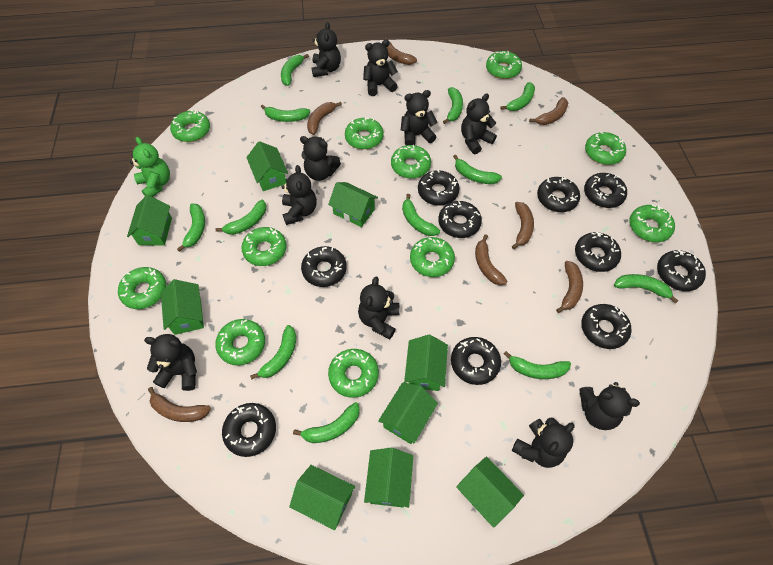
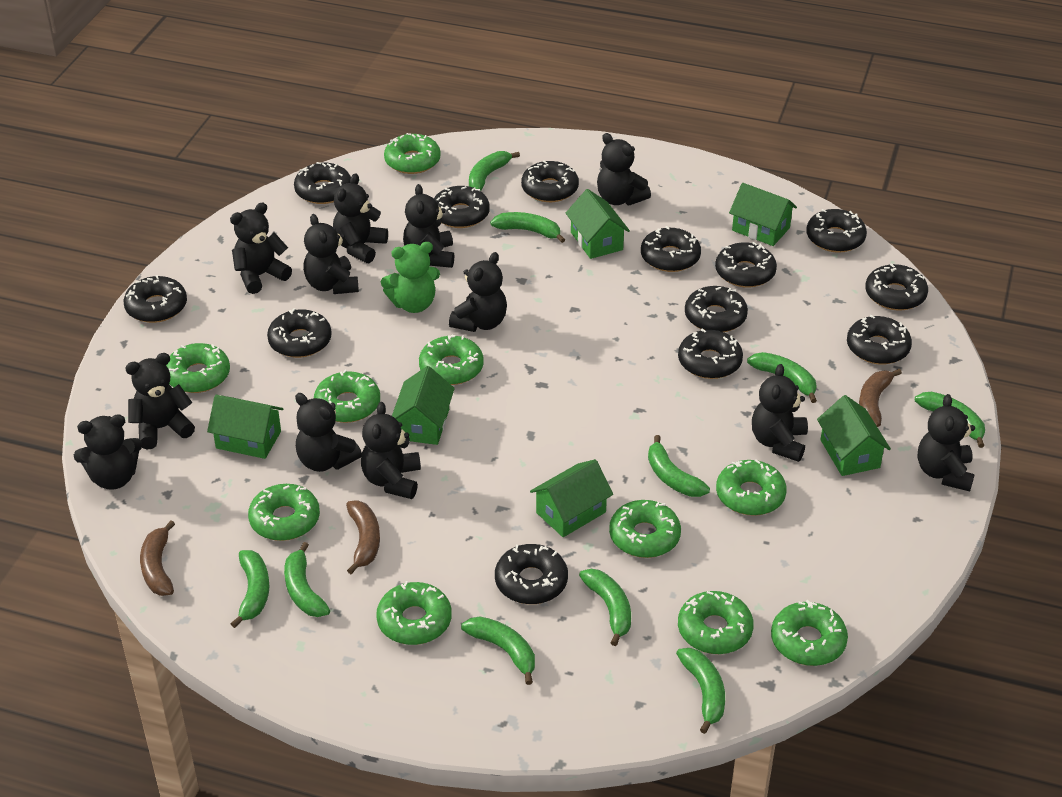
black donut: [222,403,276,457] [301,246,347,287] [418,170,459,206] [438,201,482,238] [451,337,501,385] [537,177,580,212] [575,232,621,272] [581,304,632,349] [584,173,627,208] [657,250,706,291] = 10 -> [124,275,187,323] [267,308,332,358] [294,162,351,204] [434,186,490,228] [495,544,568,604] [521,160,579,202] [641,226,701,272] [678,328,743,379] [685,286,748,332] [715,242,777,288] [806,209,867,253] [847,314,912,365] [865,263,928,311] = 13
black teddy bear: [144,334,197,391] [282,165,317,225] [300,136,341,181] [312,22,341,77] [358,277,400,339] [363,40,398,96] [401,90,438,145] [461,93,497,154] [512,417,575,468] [579,382,640,430] = 10 -> [74,414,142,490] [125,353,195,450] [230,203,292,294] [295,393,362,472] [303,214,359,294] [333,173,388,263] [361,402,421,499] [403,184,454,268] [449,252,507,332] [597,133,651,206] [752,364,808,462] [918,394,975,492] = 12
brown banana: [148,387,211,422] [307,102,342,135] [385,37,417,65] [475,234,508,285] [512,202,534,249] [529,97,568,125] [556,261,583,313] = 7 -> [140,521,175,596] [346,501,380,574] [859,369,902,427] = 3
green banana: [177,204,205,252] [215,200,266,235] [250,325,297,379] [261,105,310,122] [281,54,309,86] [293,402,360,443] [402,194,440,236] [443,87,463,124] [453,155,502,184] [501,82,535,111] [504,351,571,379] [614,274,678,303] = 12 -> [231,550,270,628] [284,542,330,617] [461,617,535,685] [469,151,520,191] [490,212,565,243] [579,569,631,646] [648,435,710,497] [676,648,725,734] [747,352,817,403] [915,392,985,448] = 10
green donut: [118,267,166,309] [170,110,210,142] [215,319,265,365] [241,227,287,266] [328,349,379,398] [345,117,384,149] [391,145,431,178] [410,237,455,277] [486,51,522,79] [585,131,626,165] [629,205,675,242] = 11 -> [166,343,230,393] [248,484,320,541] [314,370,380,423] [376,581,452,645] [384,133,441,174] [419,335,484,385] [609,500,681,558] [678,591,754,654] [716,459,787,516] [771,600,848,666] = 10
green house: [127,195,172,246] [161,279,204,335] [246,141,288,191] [289,465,355,530] [328,182,378,227] [364,448,413,508] [378,382,438,444] [404,335,448,391] [456,457,524,528] = 9 -> [207,395,284,459] [392,366,455,445] [530,459,613,537] [566,189,630,259] [729,183,797,246] [817,395,891,476] = 6

